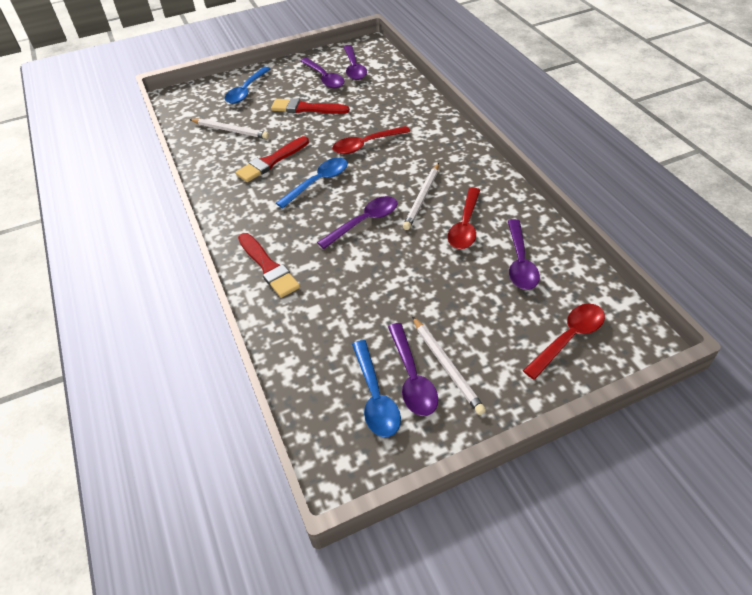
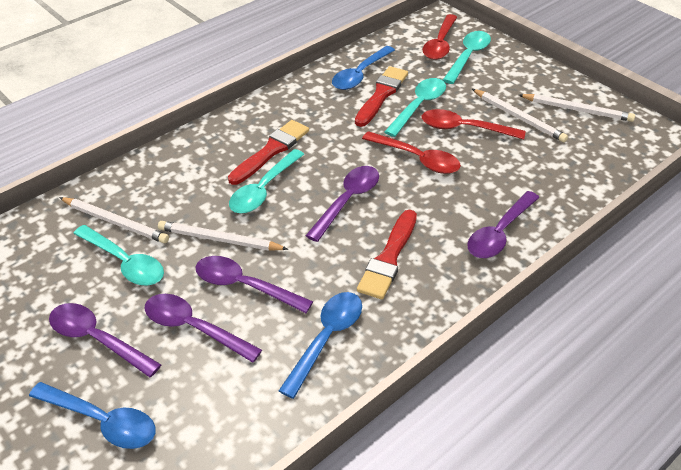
turquoise spoon: none = 0 -> [73,225,164,286] [229,149,304,213] [384,78,446,137] [443,31,491,84] = 4
white pencil: [189,118,269,139] [403,163,439,230] [412,316,486,415] = 3 -> [59,197,169,243] [158,221,288,251] [472,89,568,142] [519,94,635,122] = 4

